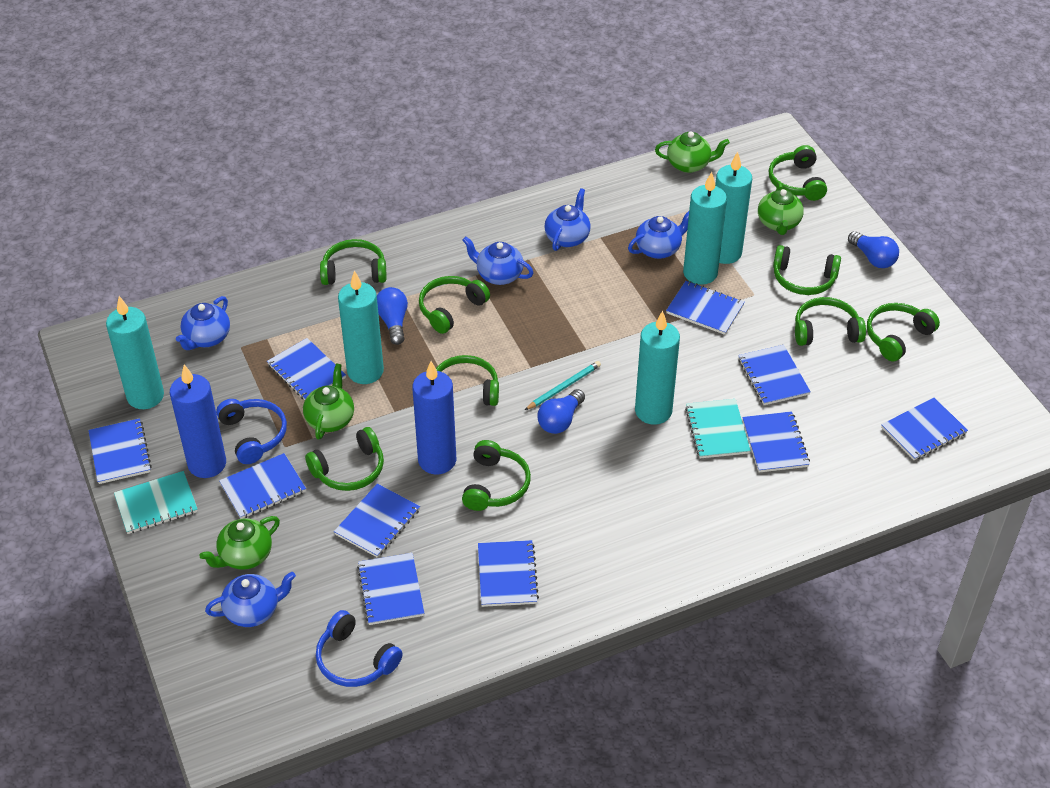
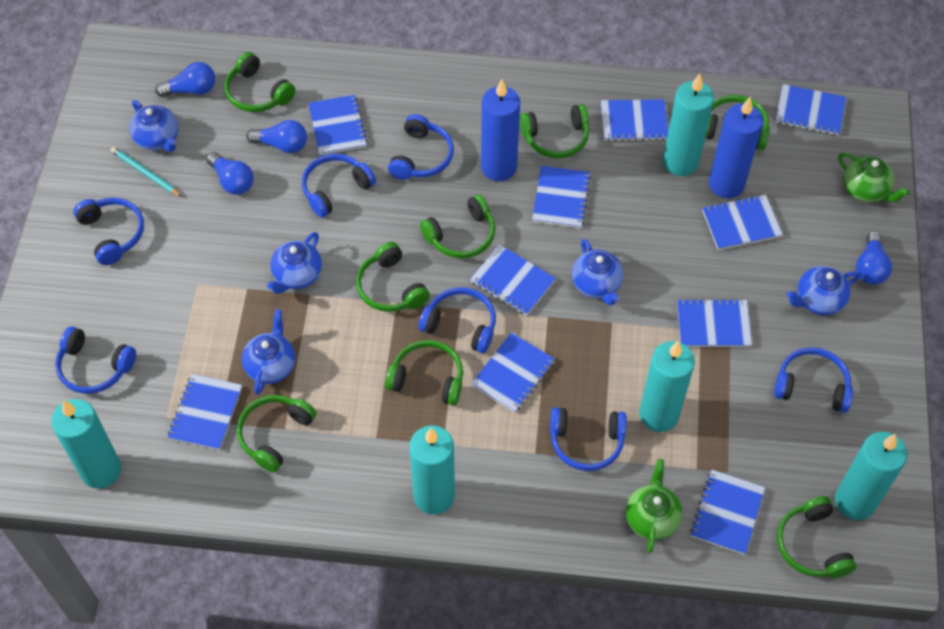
blue headphones: [216,399,287,464] [316,610,403,687] = 2 -> [55,326,136,394] [73,197,144,265] [302,154,376,217] [388,114,454,180] [418,288,496,353] [550,407,627,471] [774,347,853,413] = 7
blue light bulb: [377,287,408,345] [538,389,585,434] [848,231,899,268] = 3 -> [155,62,215,97] [206,152,253,195] [246,120,307,153] [856,231,892,285] = 4
green headphones: [305,427,384,491] [320,239,387,285] [419,276,490,334] [436,355,499,406] [462,440,531,511] [769,145,827,201] [773,245,841,295] [795,297,866,346] [867,303,940,361] = 9 -> [224,52,295,112] [237,395,316,473] [356,242,430,312] [385,340,463,406] [420,194,495,259] [520,104,589,158] [705,95,770,150] [777,496,857,578] = 8
green teapot: [199,516,280,570] [303,364,354,440] [655,131,730,173] [758,182,804,235] = 4 -> [626,459,682,553] [838,152,910,202] = 2
turquoise notebook: [114,471,198,534] [685,399,751,458] = 2 -> none = 0

